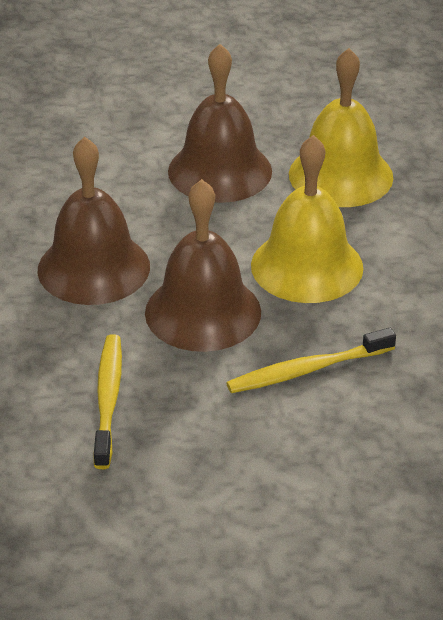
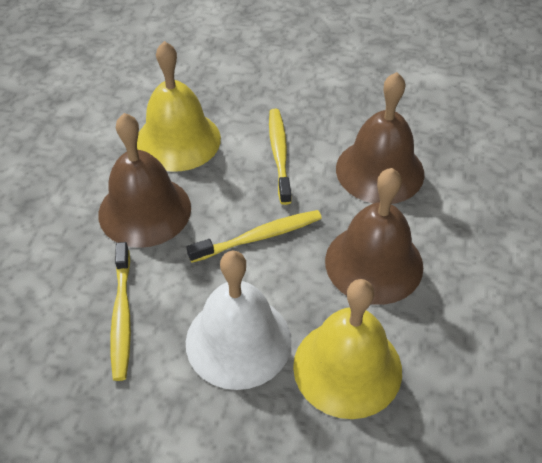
white bell: none = 0 -> [186,251,292,390] = 1
yellow toothbrush: [94,334,122,469] [226,328,396,393] = 2 -> [110,242,131,381] [187,210,322,263] [269,109,291,205] = 3

